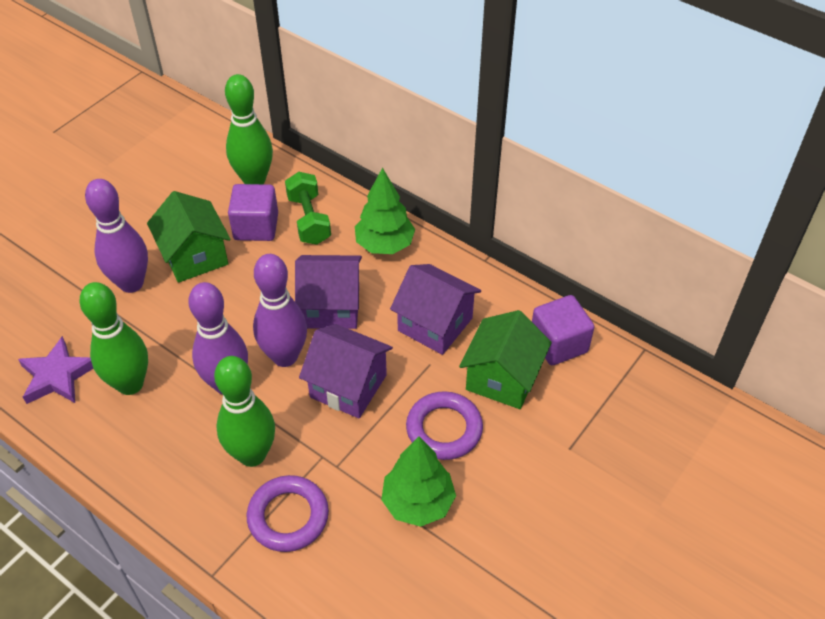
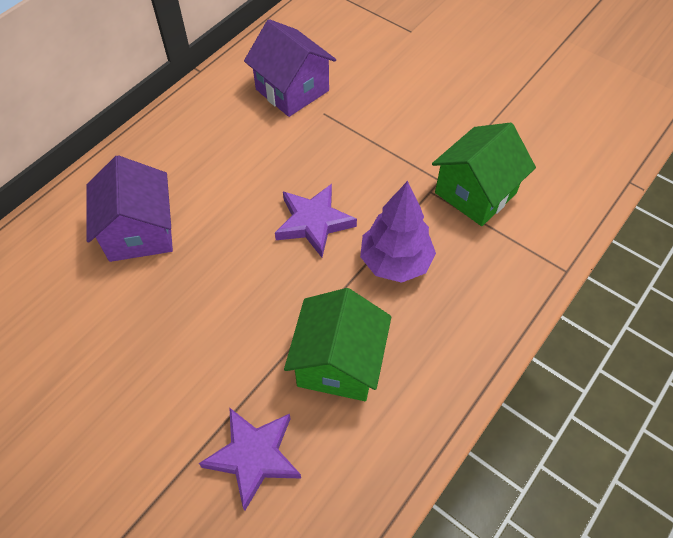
green bowling pin: [79,282,148,395] [214,356,275,467] [225,74,273,184] = 3 -> none = 0
green dumbbell: [285,172,331,245] = 1 -> none = 0
green tree: [355,168,415,254] [381,436,456,527] = 2 -> none = 0
purple bowling pin: [85,179,148,293] [188,282,248,395] [253,254,307,367] = 3 -> none = 0
purple cube: [228,184,278,241] [532,295,594,365] = 2 -> none = 0
purple house: [295,255,362,329] [299,324,393,418] [390,264,481,355] = 3 -> [86,155,173,262] [244,19,336,117] = 2
purple ring: [246,475,329,552] [406,391,483,460] = 2 -> none = 0
purple star: [18,336,93,404] = 1 -> [199,407,301,511] [275,184,357,258] = 2
purple tree: none = 0 -> [360,181,436,283] = 1

